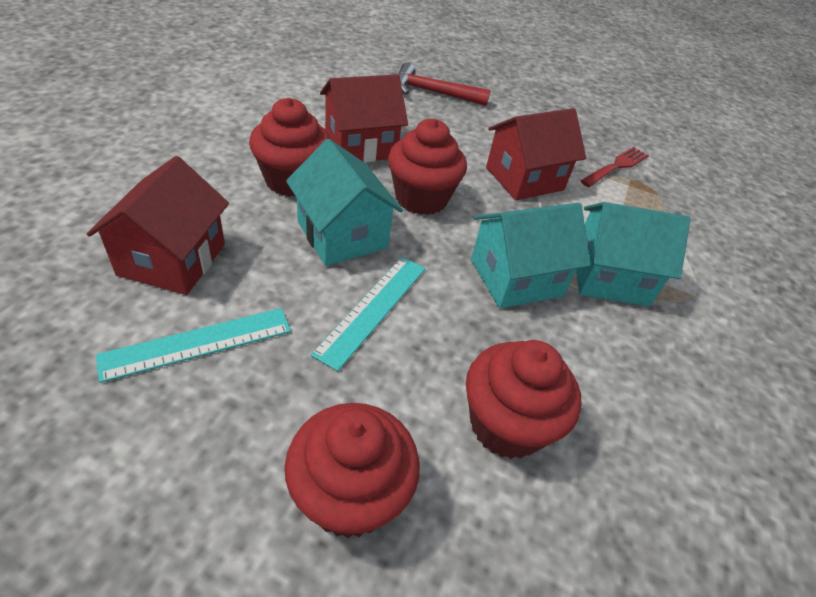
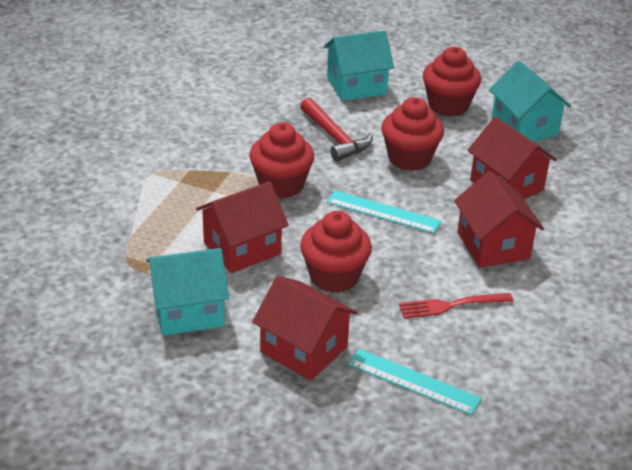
red house: [87,156,229,295] [320,74,408,163] [486,108,586,200] = 3 -> [196,181,289,273] [252,276,358,381] [454,171,544,268] [467,117,557,199] = 4

